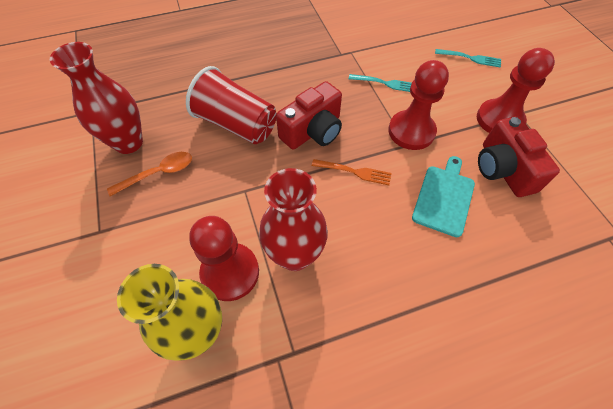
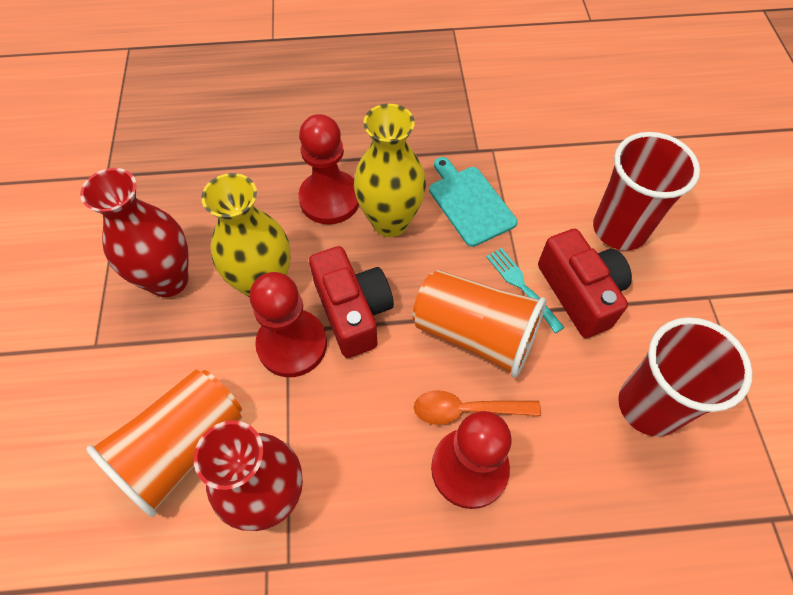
orange cup: none = 0 -> [86,370,242,517] [412,270,546,377] = 2
orange fork: [312,159,392,185] = 1 -> none = 0
red cup: [186,66,277,144] = 1 -> [593,132,700,250] [618,317,752,437] = 2
turquoise fork: [349,74,412,92] [435,49,501,68] = 2 -> [486,248,565,333] = 1
yellow vase: [117,264,222,361] = 1 -> [201,173,291,298] [354,104,426,237] = 2

